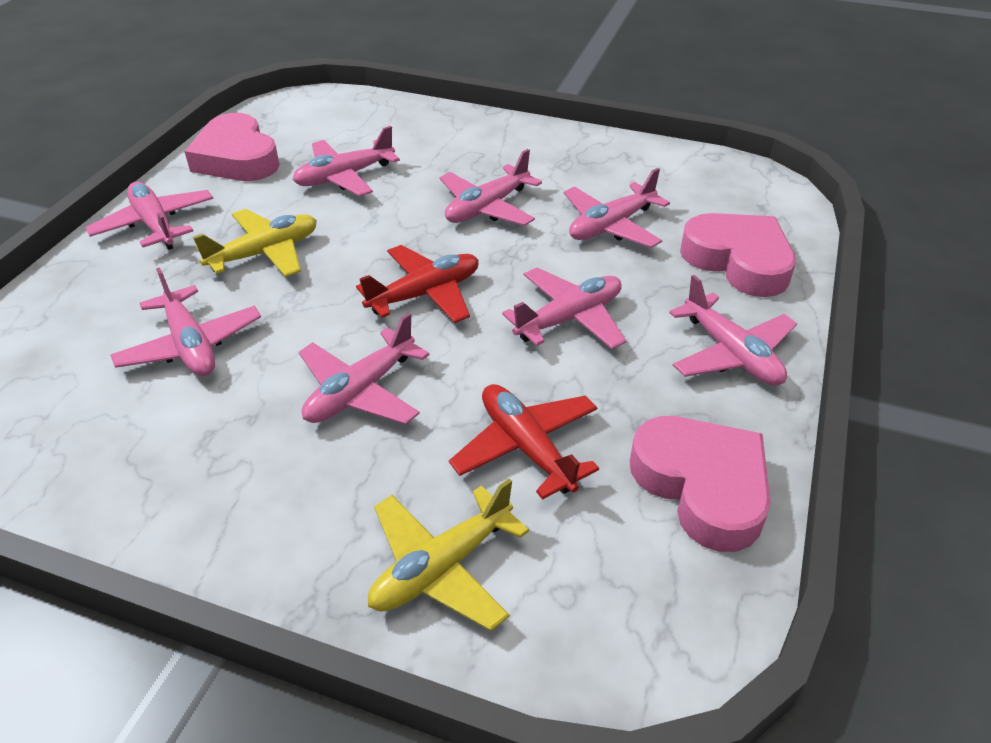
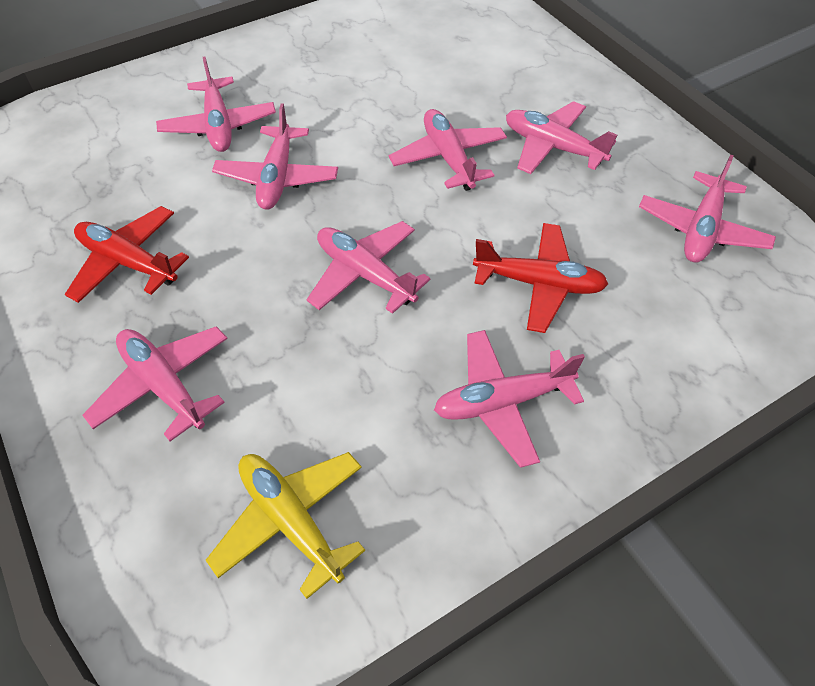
pink heart: [184,113,280,181] [630,416,771,552] [680,213,796,297] = 3 -> none = 0
yellow plane: [193,209,317,277] [368,479,529,631] = 2 -> [206,452,365,599] = 1

